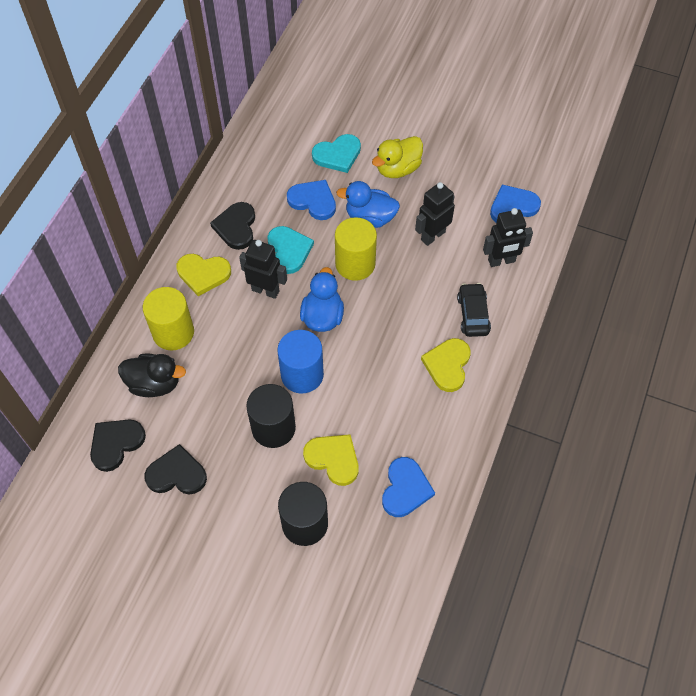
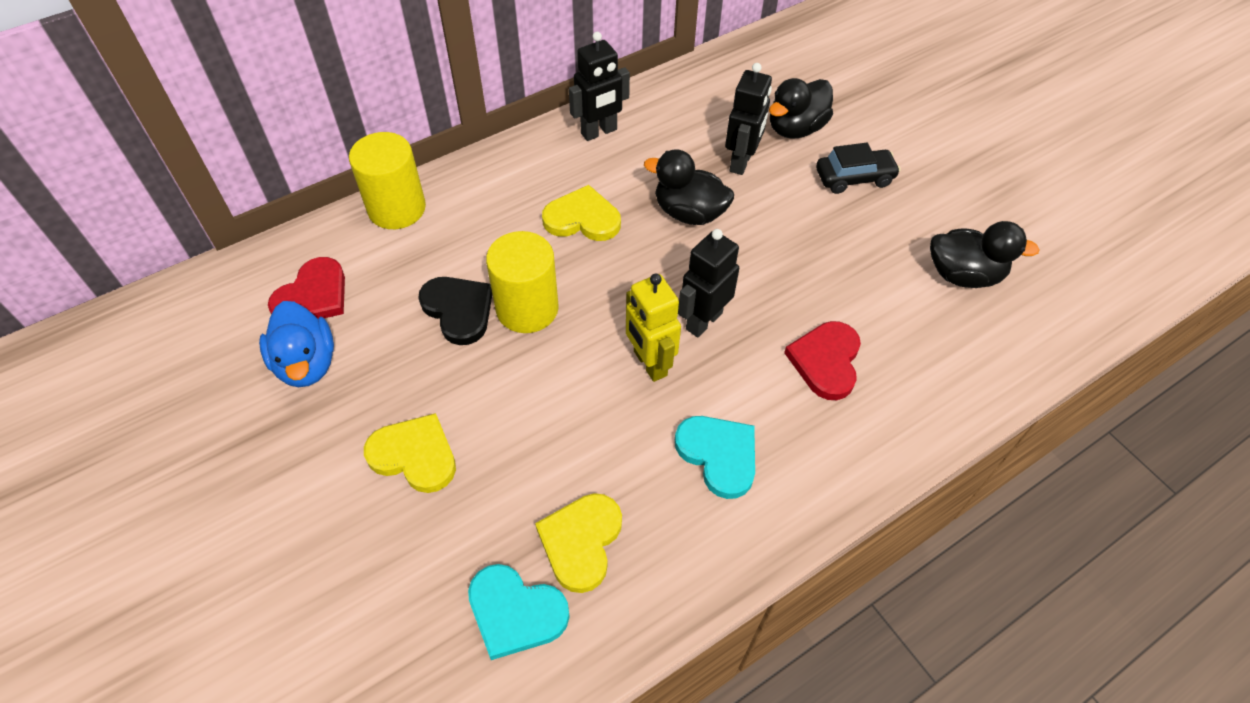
black cylinder: [246,384,296,448] [278,482,328,546] = 2 -> none = 0
black duck: [118,353,186,397] = 1 -> [644,149,734,225] [769,78,833,139] [930,221,1040,288] = 3
black heart: [90,419,146,472] [144,444,207,495] [210,202,255,250] = 3 -> [418,277,492,345] = 1
blue cylinder: [277,330,324,394] = 1 -> none = 0
blue duck: [300,267,344,332] [336,181,400,228] = 2 -> [259,301,334,387] = 1
blue heart: [287,180,336,220] [382,457,435,517] [490,184,541,222] = 3 -> none = 0
red heart: none = 0 -> [268,257,345,318] [784,321,861,400] = 2
yellow duck: [372,136,423,178] = 1 -> none = 0
yellow robot: none = 0 -> [626,274,681,382] = 1

